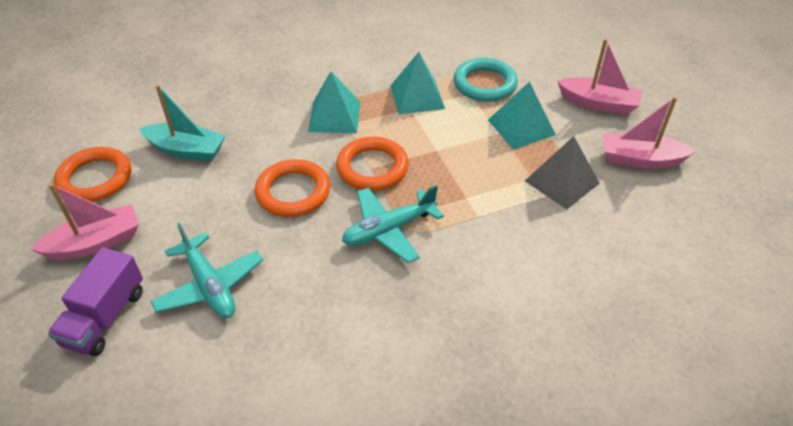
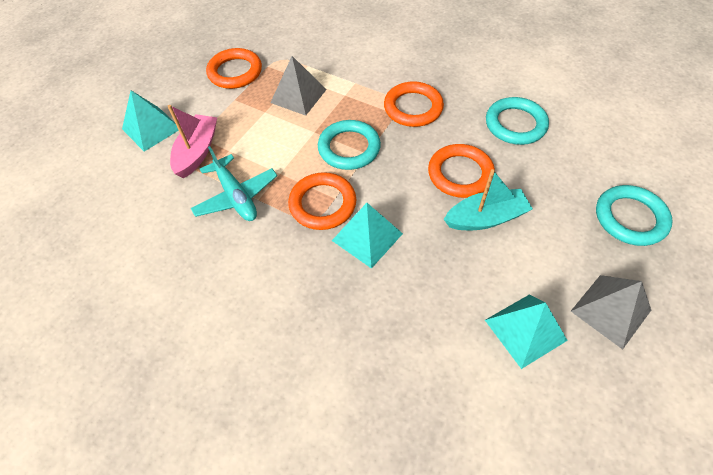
grey pyramid: [525,136,599,209] = 1 -> [270,56,327,116] [571,275,651,349] = 2
orange ring: [54,147,131,202] [255,159,330,217] [336,137,409,191] = 3 -> [206,48,262,89] [288,172,356,230] [384,81,444,127] [428,144,495,198] = 4
pink boat: [31,183,139,260] [557,39,642,115] [603,97,696,169] = 3 -> [167,105,217,179] = 1
purple truck: [48,247,143,356] = 1 -> none = 0
turquoise plane: [150,223,263,318] [342,185,444,263] = 2 -> [191,146,277,221] = 1
turquoise ring: [454,58,518,102] = 1 -> [318,120,381,170] [486,97,549,145] [596,185,673,246] = 3

